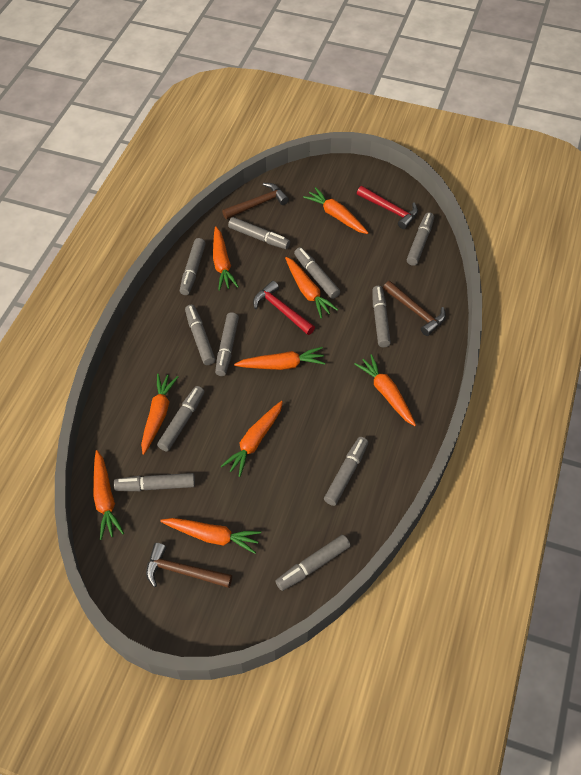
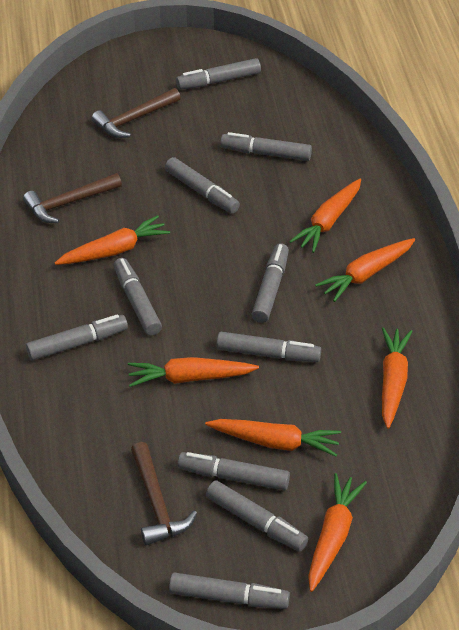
grey marker: [114,473,195,491] [157,386,204,452] [180,238,206,295] [185,305,215,365] [215,312,239,376] [228,217,290,249] [276,535,351,591] [294,247,340,299] [324,437,368,506] [372,286,391,347] [407,212,434,266] = 11 -> [26,314,128,360] [113,258,162,336] [165,157,240,213] [169,573,290,609] [176,58,261,90] [178,452,290,491] [206,480,308,552] [216,332,321,362] [220,132,312,161] [252,243,289,323] = 10
orange carrot: [93,450,124,540] [141,373,178,455] [160,518,261,554] [213,226,239,291] [221,401,283,477] [234,347,326,370] [285,257,338,318] [303,187,368,234] [354,354,416,426] = 9 -> [55,215,170,265] [128,357,259,387] [205,419,341,457] [289,179,361,253] [308,473,367,592] [315,238,415,302] [382,327,413,429] = 7
red hammer: [253,281,315,335] [357,186,418,229] = 2 -> none = 0

